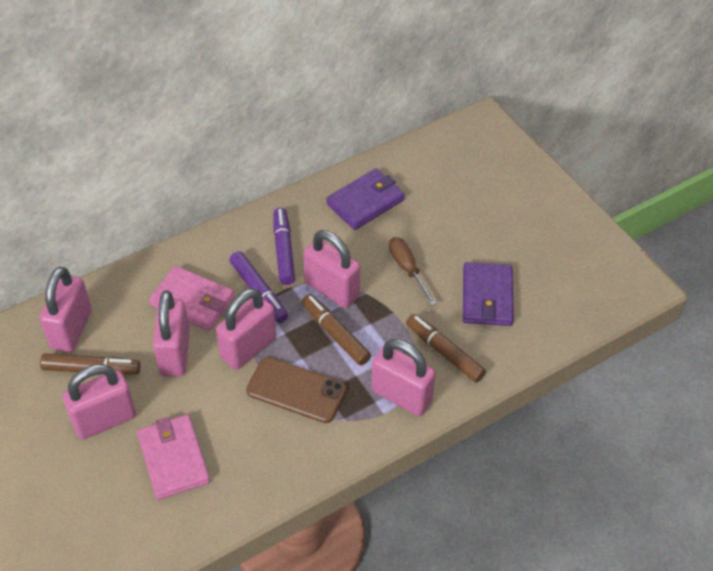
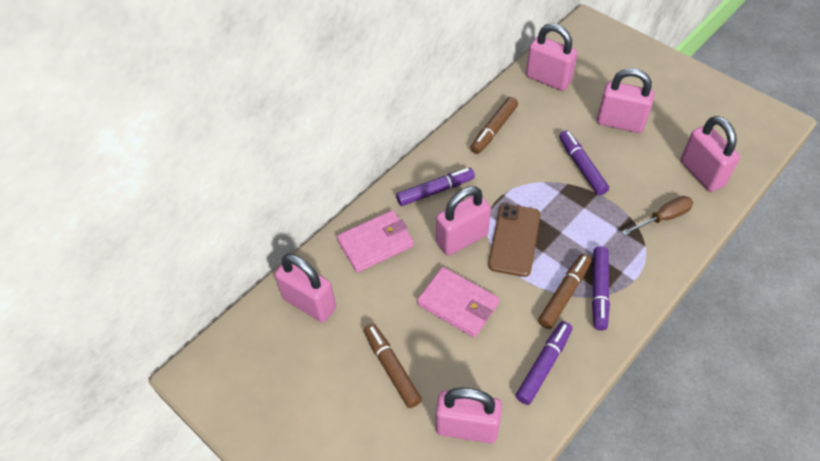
purple marker: [229,251,288,323] [273,208,295,285] = 2 -> [396,168,475,206] [516,321,572,405] [559,130,609,195] [592,246,610,330] = 4
purple wallet: [326,168,405,230] [463,262,514,326] = 2 -> none = 0

